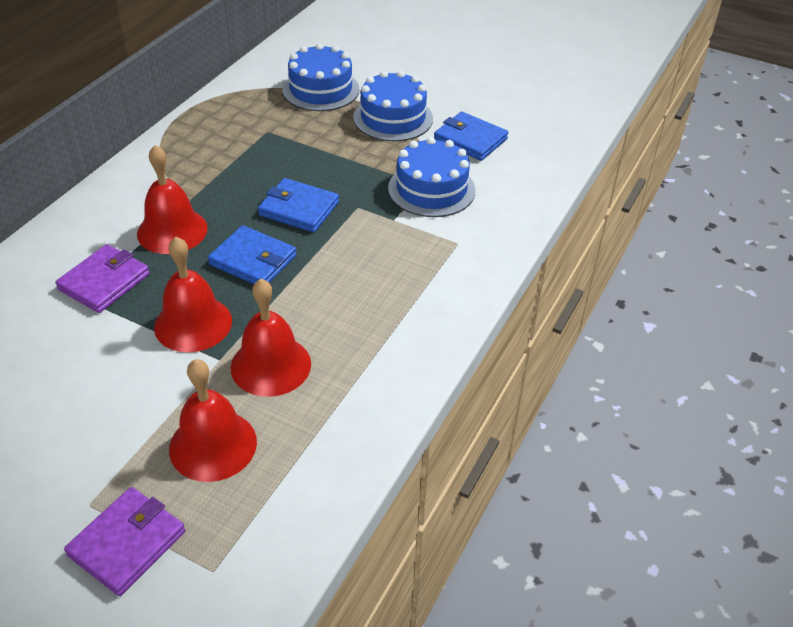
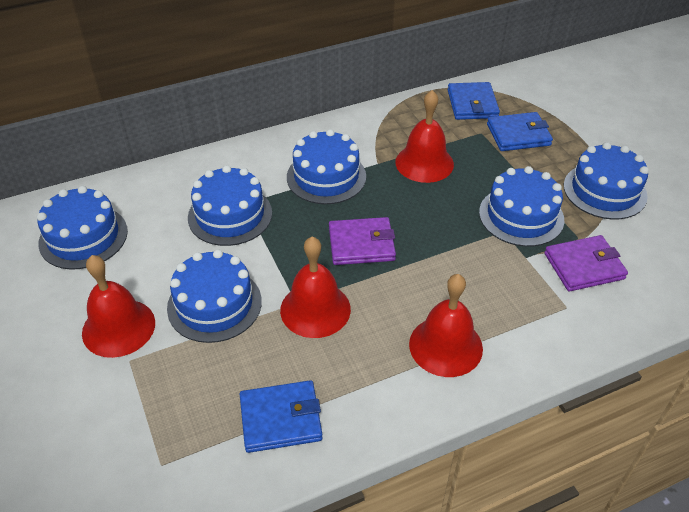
blue cake: [282,43,359,111] [353,71,433,141] [388,137,476,217] = 3 -> [37,186,128,270] [167,250,262,343] [188,165,272,246] [287,129,366,204] [479,166,564,247] [564,142,649,220] = 6

